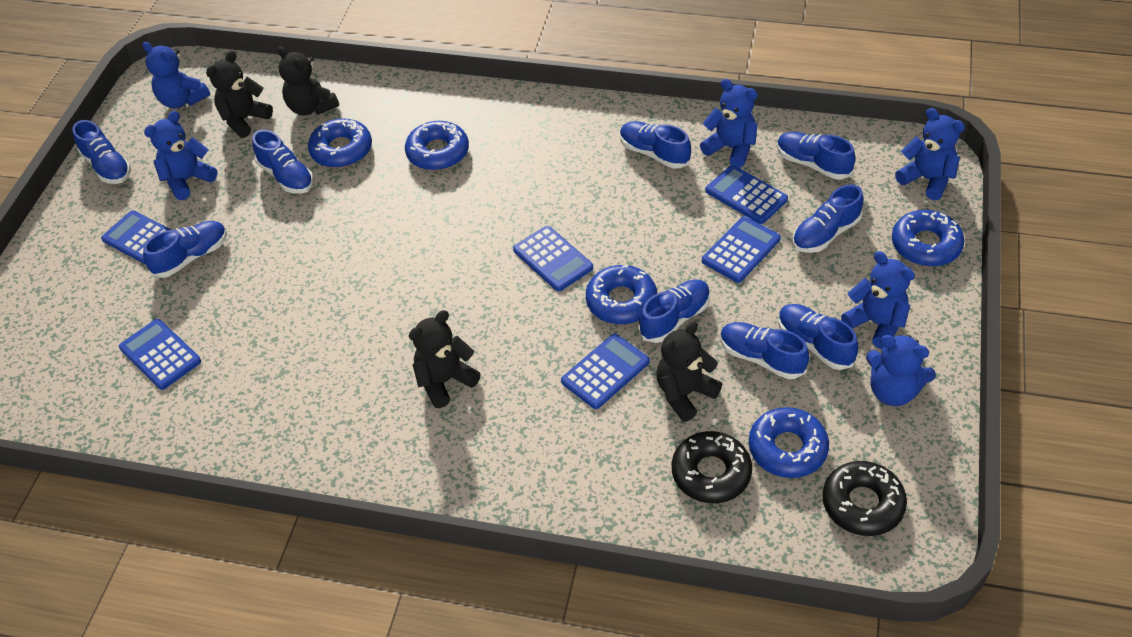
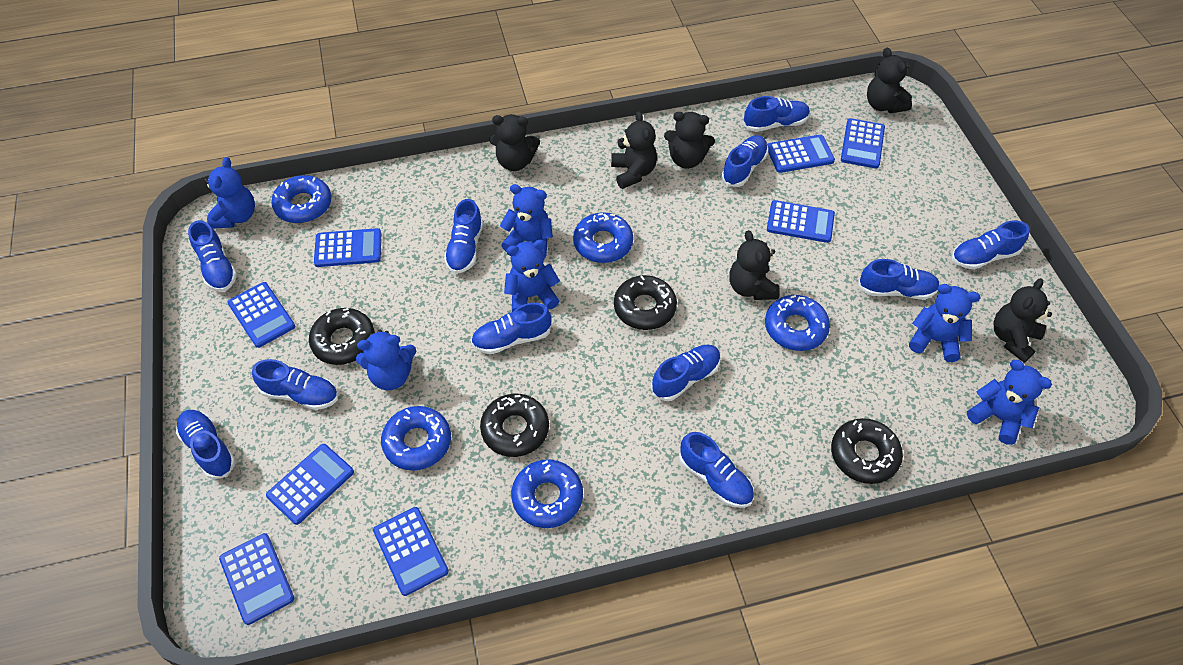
black donut: [672,431,752,503] [822,461,907,536] = 2 -> [309,308,375,365] [480,393,549,457] [614,275,677,330] [831,418,903,484] = 4
black teddy bear: [206,51,273,138] [278,47,339,116] [409,310,481,408] [656,322,722,422] = 4 -> [489,114,540,171] [611,111,657,189] [664,112,715,169] [729,230,780,300] [867,48,912,113] [993,278,1052,363] = 6
blue calculator: [101,210,171,265] [119,319,201,390] [513,226,593,291] [561,334,650,409] [702,216,781,283] [705,165,788,224] = 6 -> [219,533,295,625] [227,282,295,348] [266,444,354,525] [314,228,381,267] [373,507,449,596] [767,135,835,173] [767,200,835,243] [841,118,885,169] = 8
blue shoe: [72,120,131,184] [143,221,227,278] [252,129,314,194] [620,121,691,169] [638,280,710,343] [720,322,809,379] [777,132,856,179] [778,304,858,370] [792,184,864,253] = 9 -> [176,410,235,479] [188,220,237,292] [252,359,338,410] [444,199,483,274] [471,303,551,354] [651,345,721,401] [679,432,754,508] [721,135,768,187] [743,96,810,132] [858,259,939,300] [952,221,1030,269] = 11

